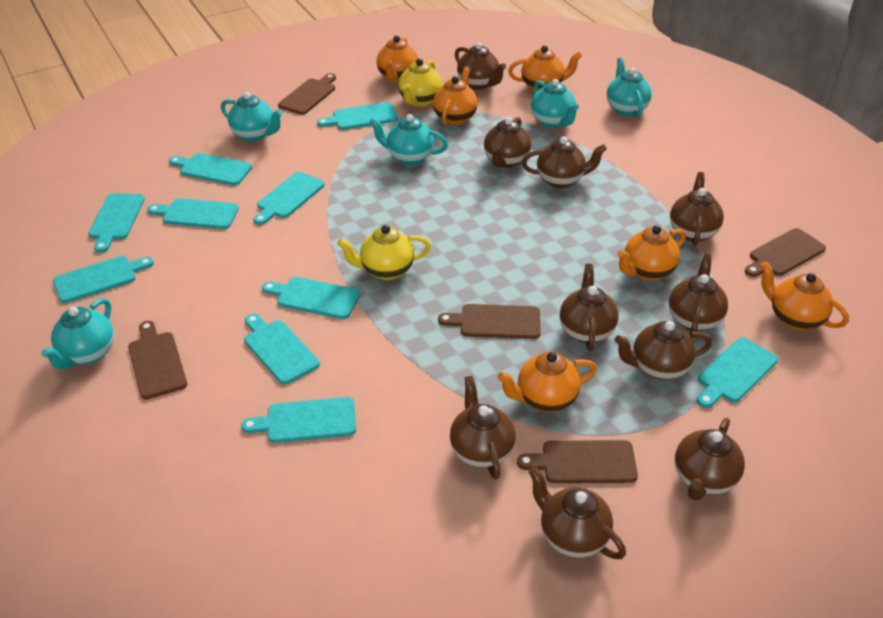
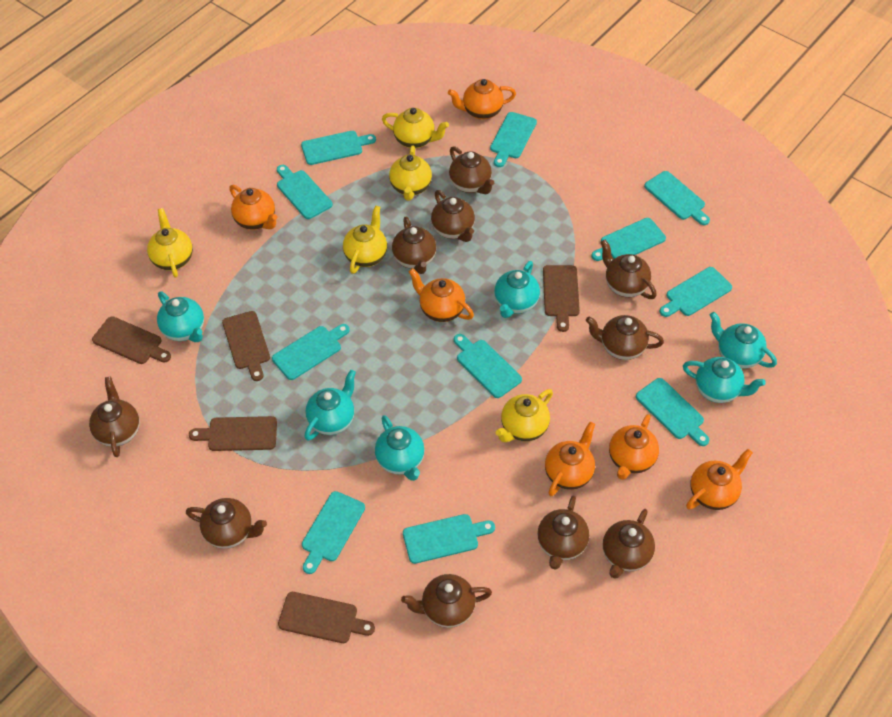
turquoise cutting board: [53,256,154,303] [88,193,145,253] [147,198,239,229] [169,153,252,186] [241,397,356,443] [244,314,320,385] [253,172,325,225] [262,277,361,319] [317,102,398,130] [697,337,778,408] = 10 -> [272,324,350,380] [277,165,333,219] [301,131,376,165] [302,491,365,574] [403,514,495,564] [454,334,522,398] [490,112,537,167] [592,218,666,261] [636,378,709,446] [644,171,710,225] [660,267,732,317] = 11
turquoise teapot: [41,298,114,369] [221,92,283,142] [369,114,448,165] [531,79,579,128] [607,58,652,117] = 5 -> [157,291,204,342] [304,370,356,441] [375,415,424,481] [494,261,540,318] [683,357,766,403] [710,312,777,369] = 6
yellow teapot: [337,225,431,280] [398,59,442,107] = 2 -> [147,208,193,278] [343,205,387,274] [382,108,449,148] [389,146,432,201] [496,389,553,442] = 5

